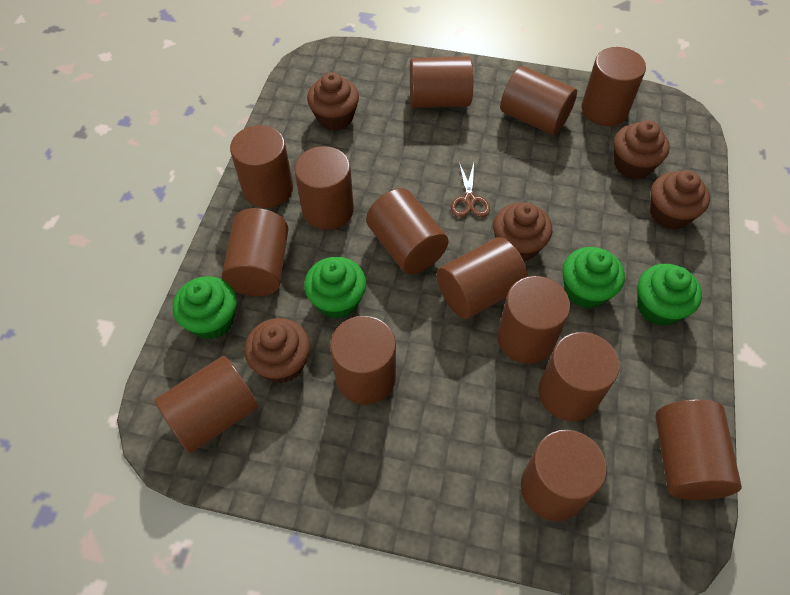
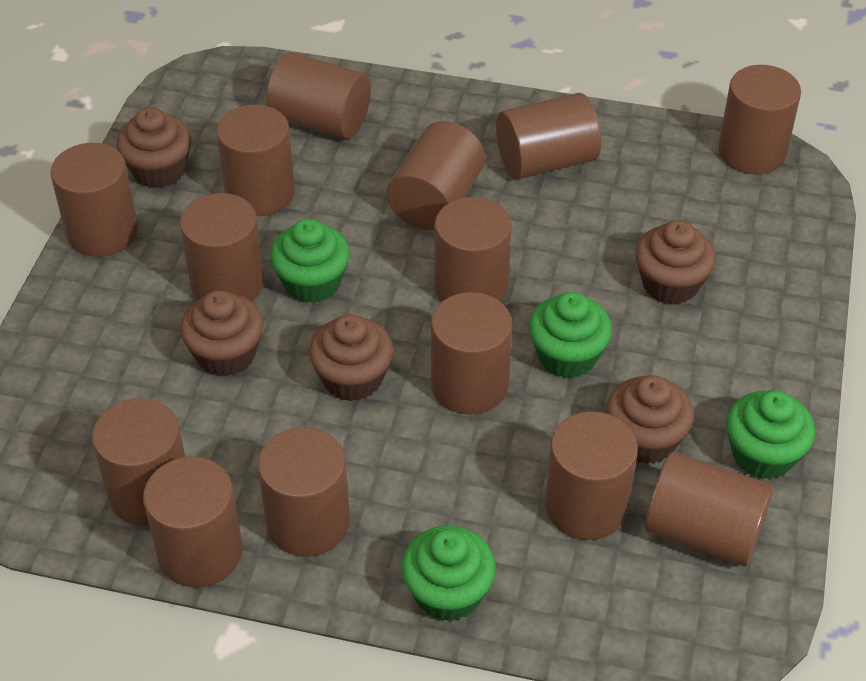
brown scissors: [451,162,490,217] = 1 -> none = 0

